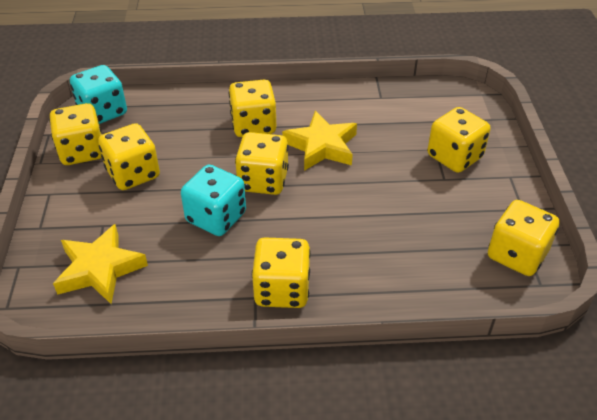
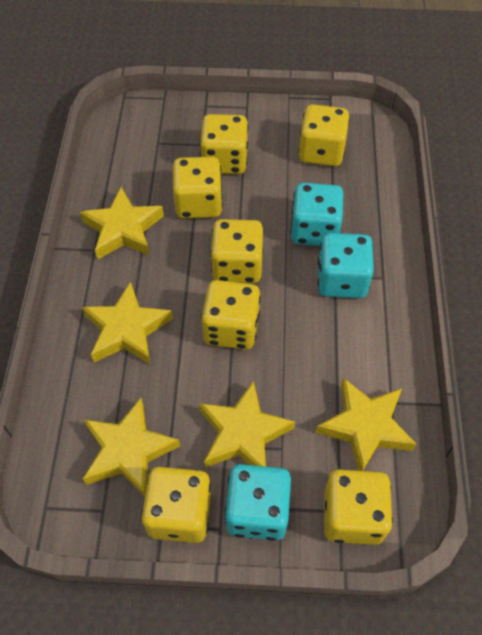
turquoise dice: [70,65,127,124] [181,165,246,236] = 2 -> [225,464,291,541] [290,183,343,246] [318,233,374,298] = 3
yellow star: [53,224,148,304] [282,111,357,171] = 2 -> [80,187,164,259] [82,281,173,364] [83,398,180,496] [199,381,295,467] [316,378,417,471] = 5

